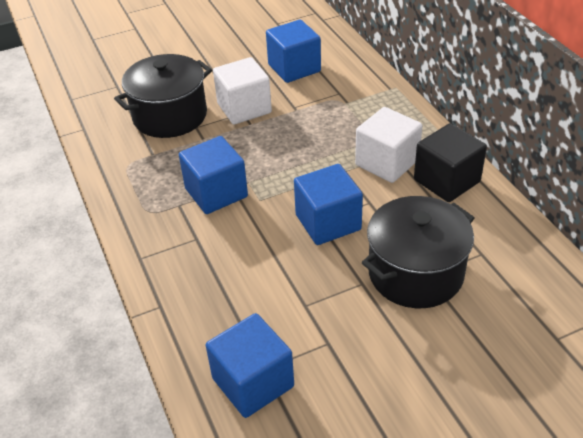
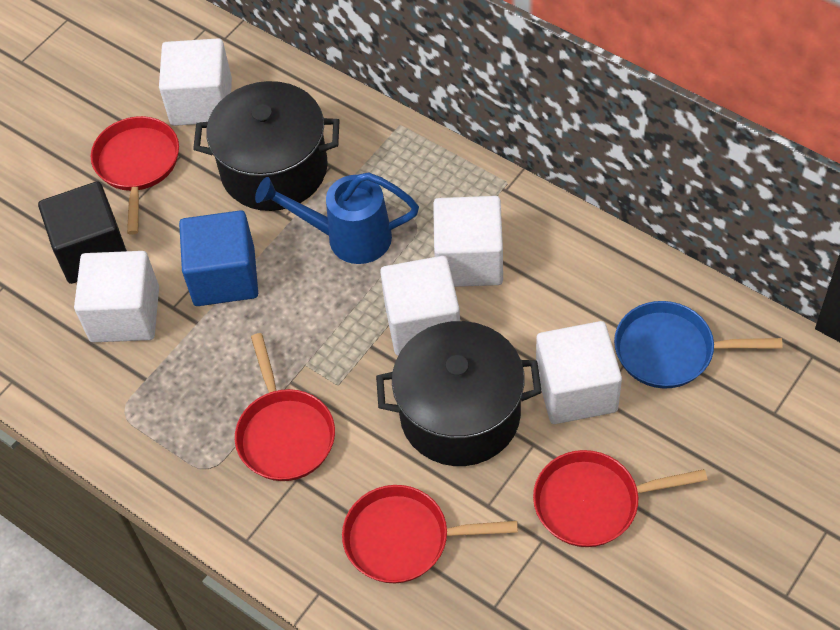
blue cube: [179,136,248,214] [206,313,294,418] [266,19,321,83] [294,164,363,245] = 4 -> [179,210,258,306] = 1
blue pan: none = 0 -> [614,301,782,389] = 1
blue watering can: none = 0 -> [255,172,419,264] = 1
red pan: none = 0 -> [91,116,179,235] [235,333,335,481] [342,485,518,583] [533,450,708,547] = 4
white cube: [213,57,272,125] [355,107,422,183] = 2 -> [74,251,159,342] [159,38,232,126] [380,256,460,356] [433,196,503,287] [536,321,622,424] = 5

